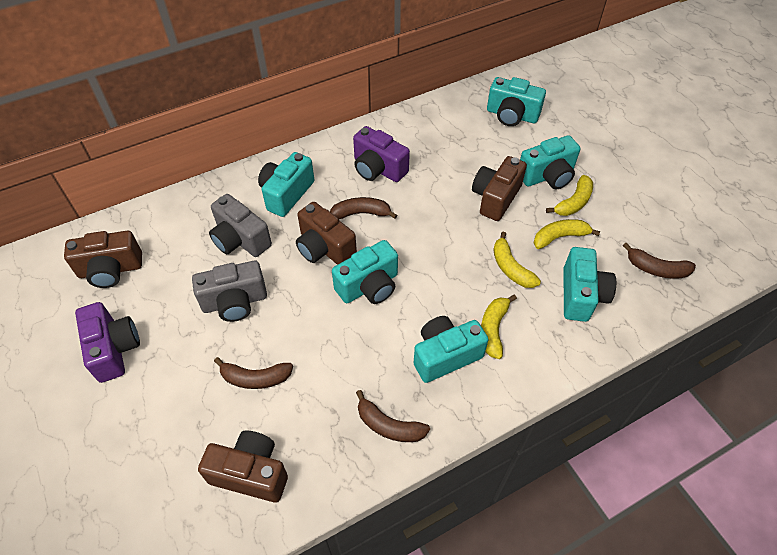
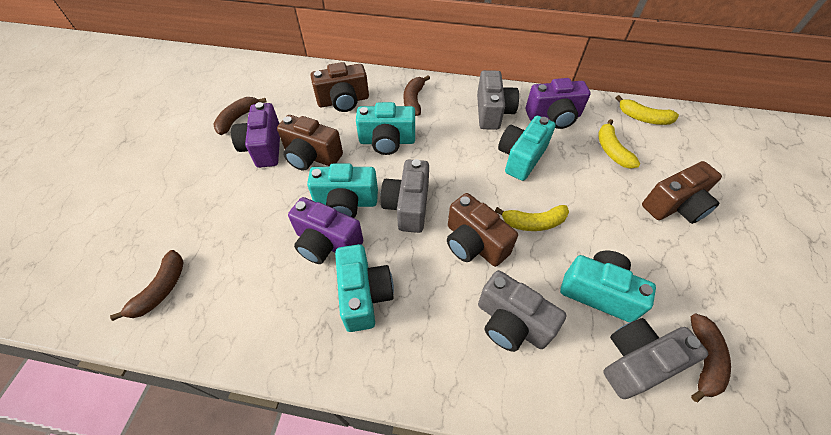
grey camera: [192,261,267,322] [209,194,272,257] = 2 -> [380,159,429,233] [477,70,519,130] [478,270,566,352] [603,318,708,399] = 4
purple camera: [75,302,140,383] [353,126,410,182] = 2 -> [231,102,280,168] [288,197,363,264] [526,78,591,129] = 3
turquoise camera: [258,152,314,217] [332,240,398,304] [414,316,489,383] [487,77,546,126] [520,135,581,189] [563,247,616,322] = 6 -> [307,164,378,218] [335,244,394,332] [356,102,415,155] [498,116,556,181] [560,251,656,322] = 5
yellow banana: [481,294,517,359] [493,232,541,288] [534,219,600,249] [546,175,593,216] = 4 -> [495,205,569,231] [598,119,640,169] [616,95,679,125] = 3

